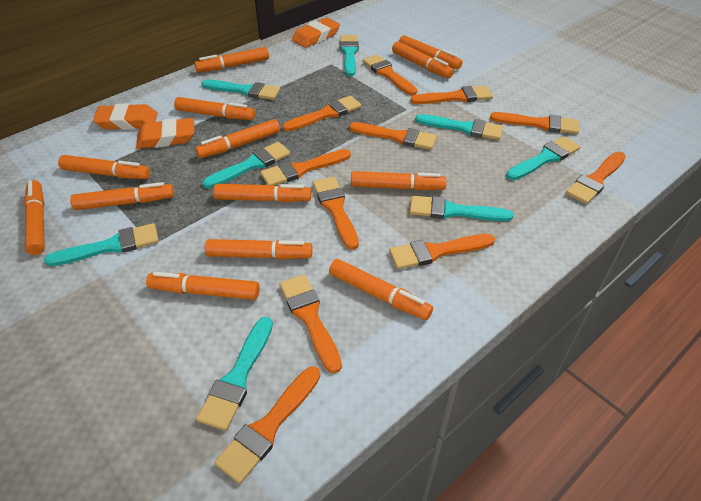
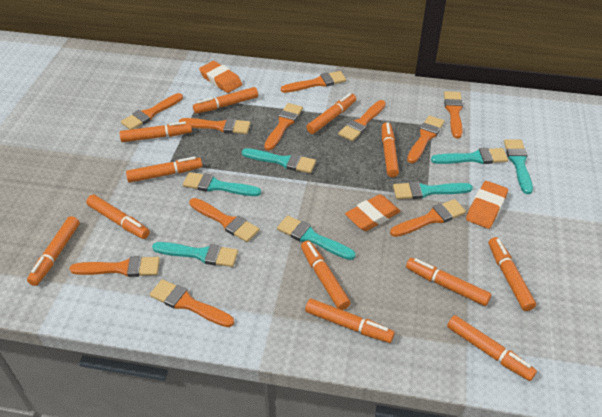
orange marker: [24,180,45,255] [58,155,150,179] [70,182,174,210] [146,272,260,300] [174,97,255,120] [195,47,269,72] [195,119,280,158] [205,239,313,259] [213,184,311,202] [329,259,433,320] [351,171,447,190] [392,41,454,78] [399,35,463,70] = 13 -> [27,216,80,286] [86,195,150,239] [120,121,192,142] [126,157,202,183] [193,87,258,114] [301,240,351,310] [305,299,395,343] [306,93,356,134] [382,122,399,177] [406,258,491,306] [447,315,537,381] [489,237,536,311] = 12
turquoise brush: [44,223,159,266] [197,317,273,431] [201,80,280,100] [202,142,290,188] [340,35,359,76] [410,196,513,221] [415,114,503,140] [506,136,580,180] = 8 -> [152,242,238,267] [183,172,261,196] [242,148,316,173] [277,215,356,260] [393,181,473,199] [431,148,508,164] [504,139,533,194] = 7

